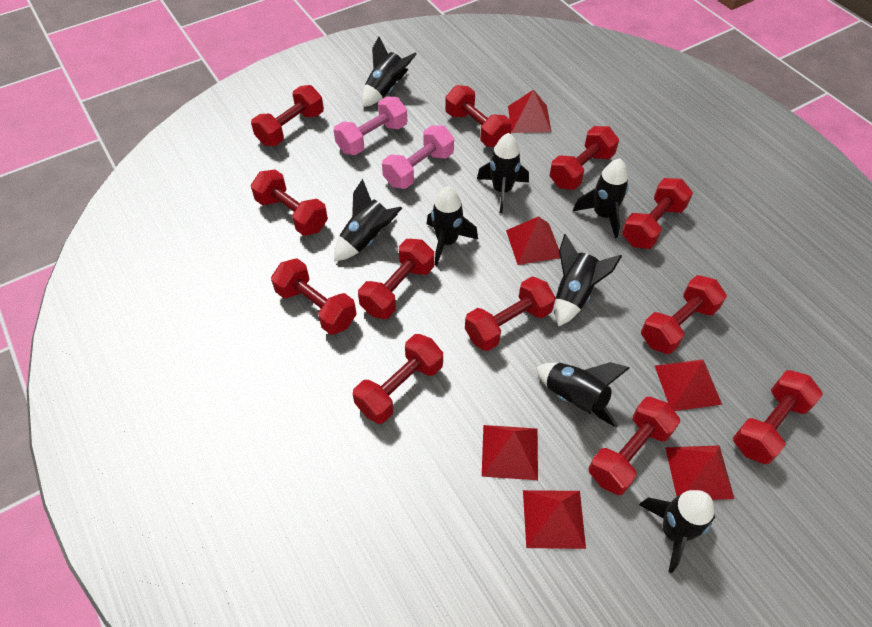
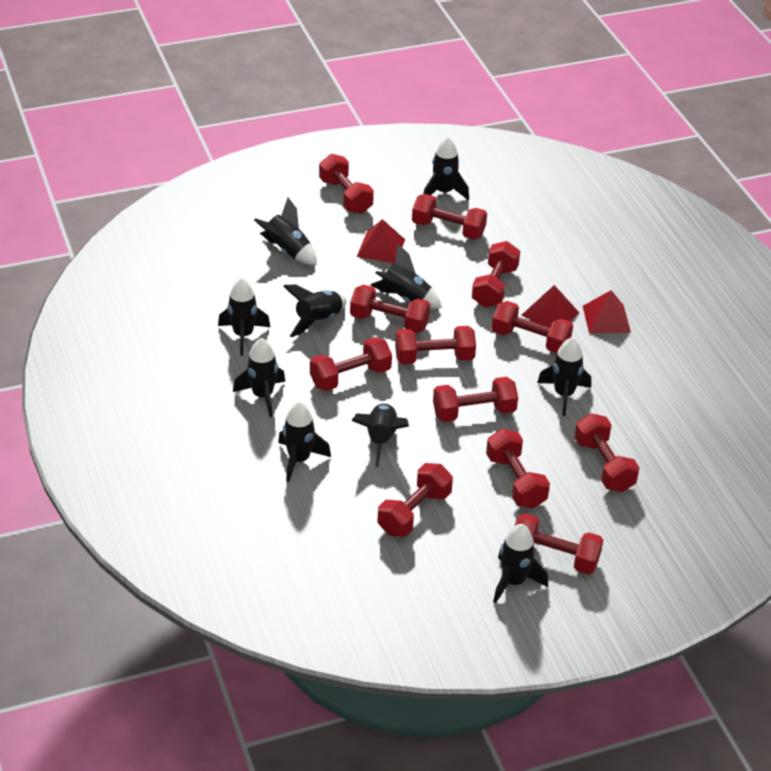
black rocket: [334,179,402,261] [362,36,417,107] [427,186,478,266] [477,133,529,213] [536,362,630,428] [555,234,622,326] [573,159,629,238] [639,490,715,573] = 8 -> [218,278,270,356] [233,338,285,417] [254,198,317,265] [278,401,331,482] [283,284,346,337] [351,403,409,467] [371,244,442,309] [423,137,469,200] [493,524,548,604] [537,337,591,416] = 10
pink dumbbell: [334,97,407,155] [382,125,454,189] = 2 -> none = 0
red pyramid: [482,425,538,480] [506,216,560,265] [508,90,551,133] [523,490,586,549] [655,359,722,411] [665,445,734,500] = 6 -> [357,219,405,264] [522,285,579,327] [583,290,631,333] = 3

